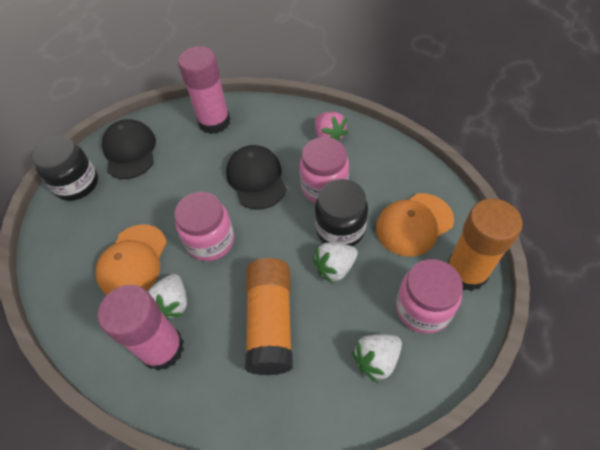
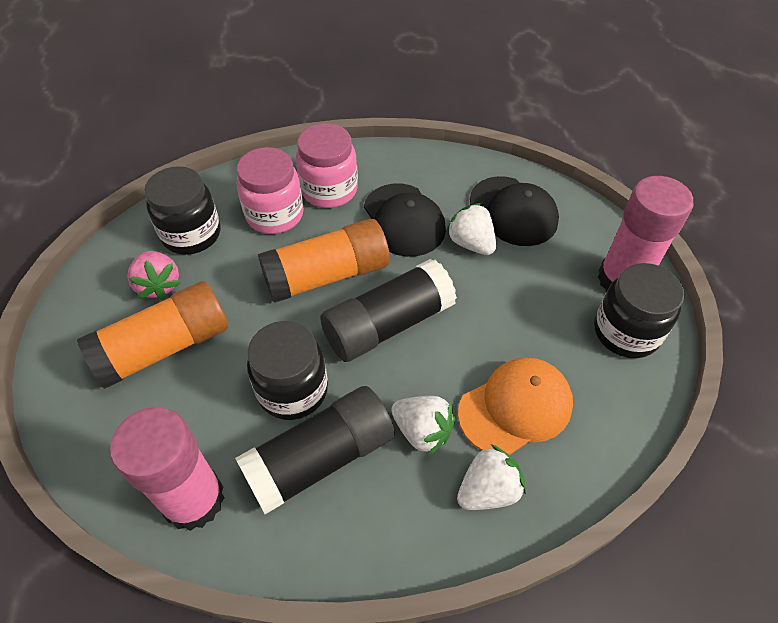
black glue stick: none = 0 -> [235,386,395,515] [320,259,457,362] = 2
black jar: [31,136,98,201] [315,179,368,246] = 2 -> [144,166,220,255] [247,321,328,420] [594,263,684,358] = 3
orange cap: [96,224,167,295] [376,193,454,257] = 2 -> [458,357,573,455] = 1
pink jar: [174,192,234,261] [299,137,349,203] [396,259,463,334] = 3 -> [237,147,304,234] [296,123,358,208] = 2

